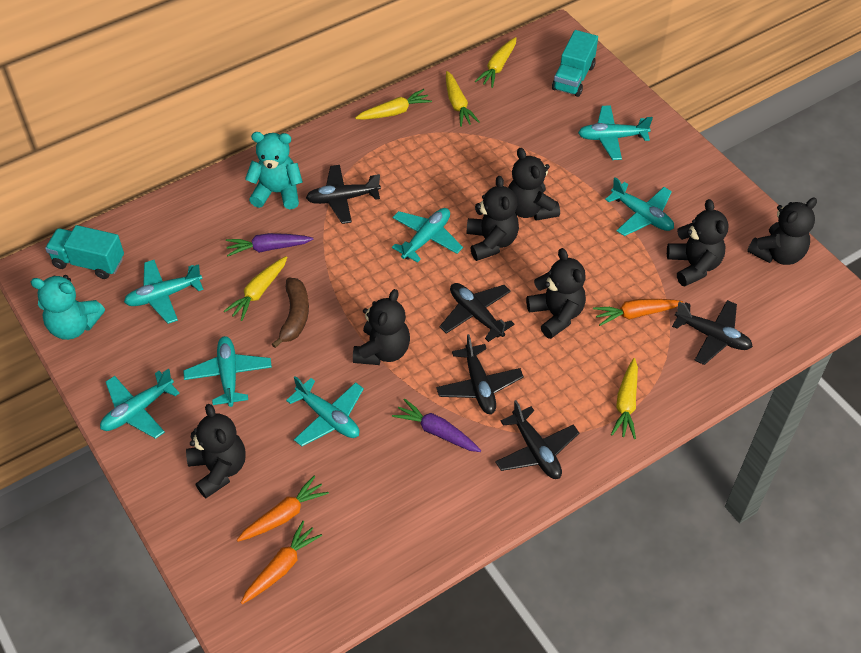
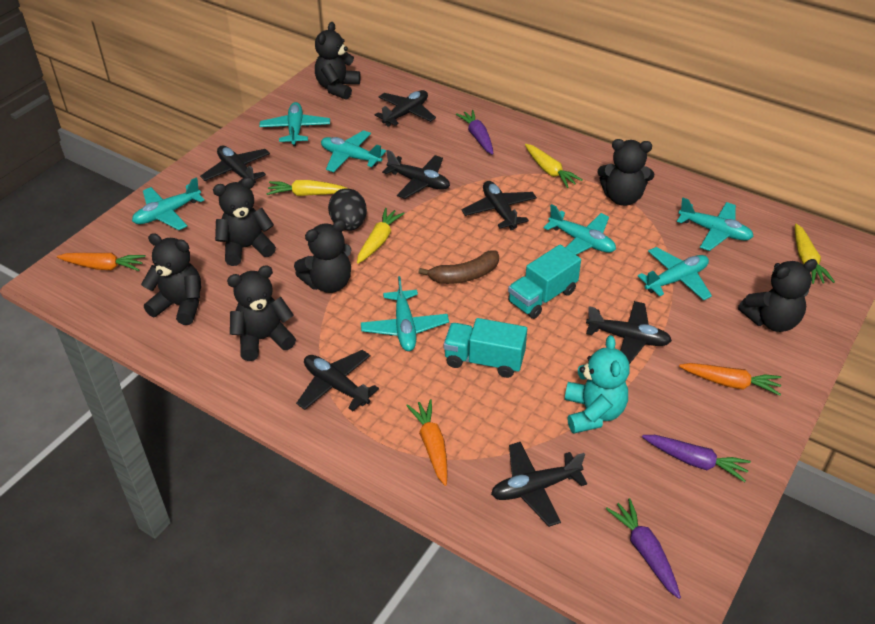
black egg: none = 0 -> [328,188,367,231] = 1
black plane: [306,165,381,224] [436,334,524,414] [439,283,515,342] [495,400,579,479] [672,300,753,365] = 5 -> [200,146,270,184] [296,350,379,411] [375,90,436,127] [382,150,450,199] [462,181,537,230] [491,442,587,527] [586,301,672,364] = 7
purple carrot: [226,233,313,256] [392,399,481,452] = 2 -> [456,110,493,155] [606,498,681,599] [642,435,751,482] = 3
turquoise teddy bear: [31,275,105,340] [245,132,303,209] = 2 -> [565,335,630,434] = 1
yellow carrot: [224,256,287,321] [355,89,432,120] [446,71,480,127] [475,37,516,88] [611,358,638,439] = 5 -> [266,180,346,196] [357,208,405,264] [525,144,583,188] [795,223,835,284] = 4

